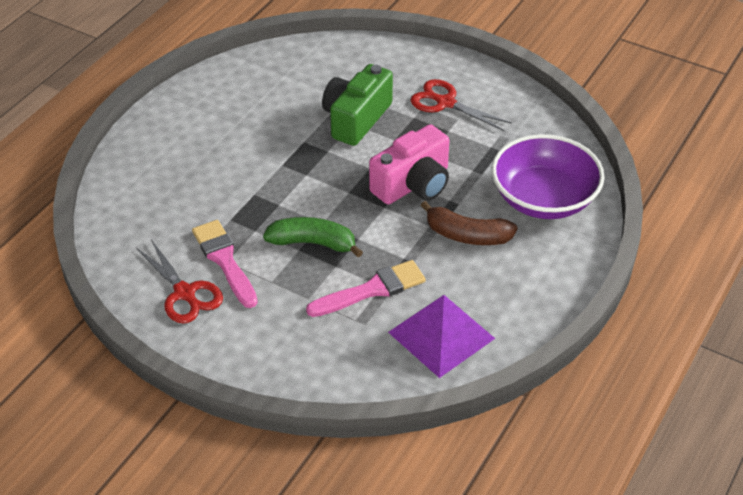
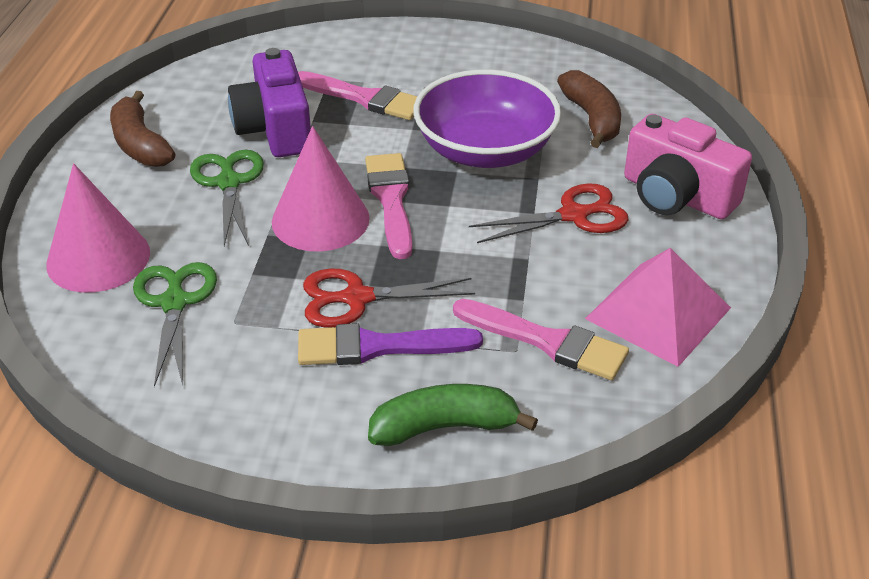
brown banana: [421,201,517,245] = 1 -> [110,91,175,167] [557,70,621,148] = 2
green camera: [322,64,393,146] = 1 -> none = 0
green scissors: none = 0 -> [133,262,217,387] [190,150,264,246] = 2
pink brush: [192,220,258,308] [306,260,426,317] = 2 -> [298,71,417,120] [365,153,412,259] [453,299,629,380] = 3
pink cone: none = 0 -> [46,163,150,293] [272,126,370,251] = 2
pink pyramid: none = 0 -> [585,248,731,367] = 1
purple brush: none = 0 -> [298,323,483,365] = 1
purple camera: none = 0 -> [228,48,311,157] = 1
purple pyramid: [388,295,495,378] = 1 -> none = 0

